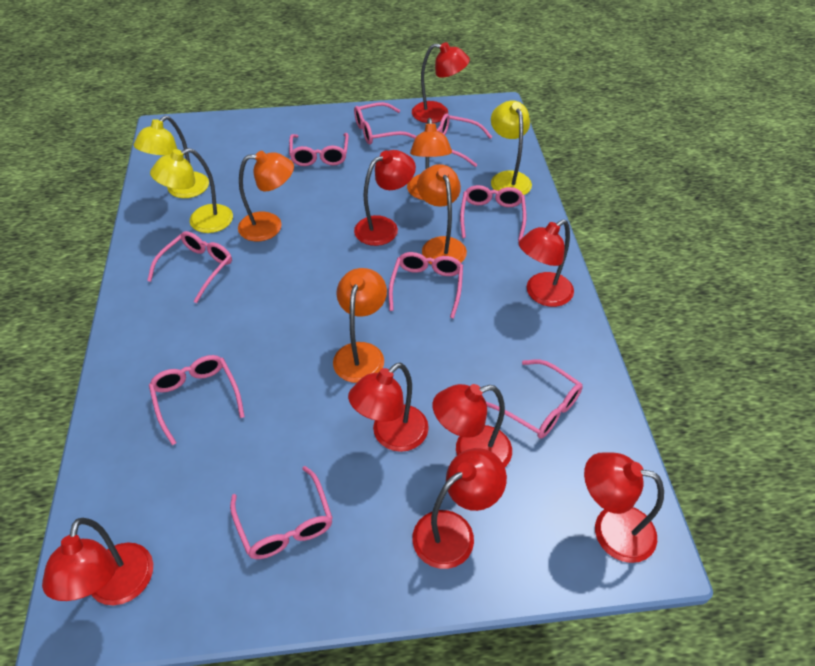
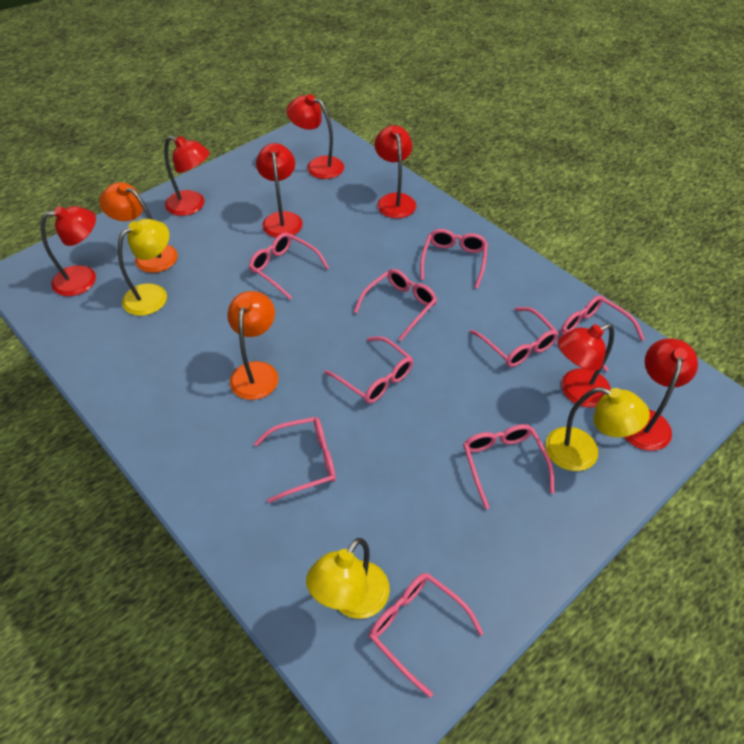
orange lamp: [238,151,294,241] [333,268,387,383] [407,118,452,200] [417,164,467,264] = 4 -> [99,182,178,273] [227,291,278,400] = 2
red lamp: [42,518,153,606] [348,363,429,452] [354,150,416,246] [412,42,470,123] [412,448,507,569] [432,384,512,467] [519,219,574,307] [584,452,664,563] = 8 -> [41,206,96,296] [164,136,210,216] [256,143,303,238] [287,94,344,179] [374,125,416,218] [558,323,614,408] [624,338,698,451] = 7

